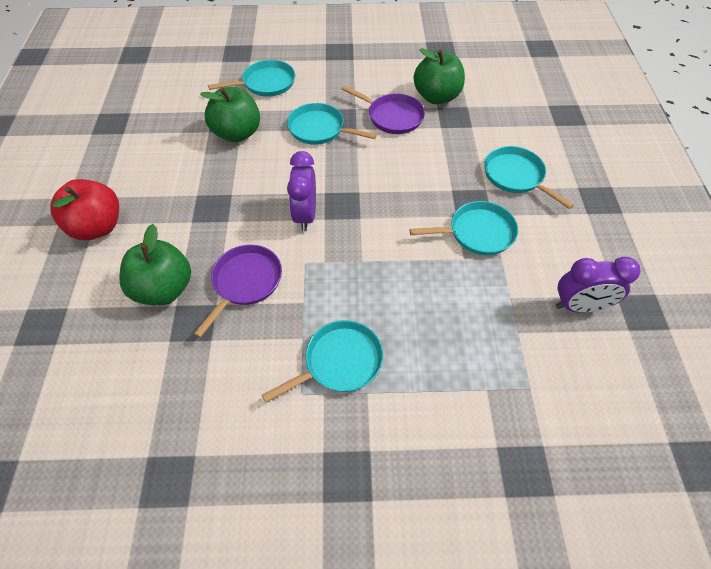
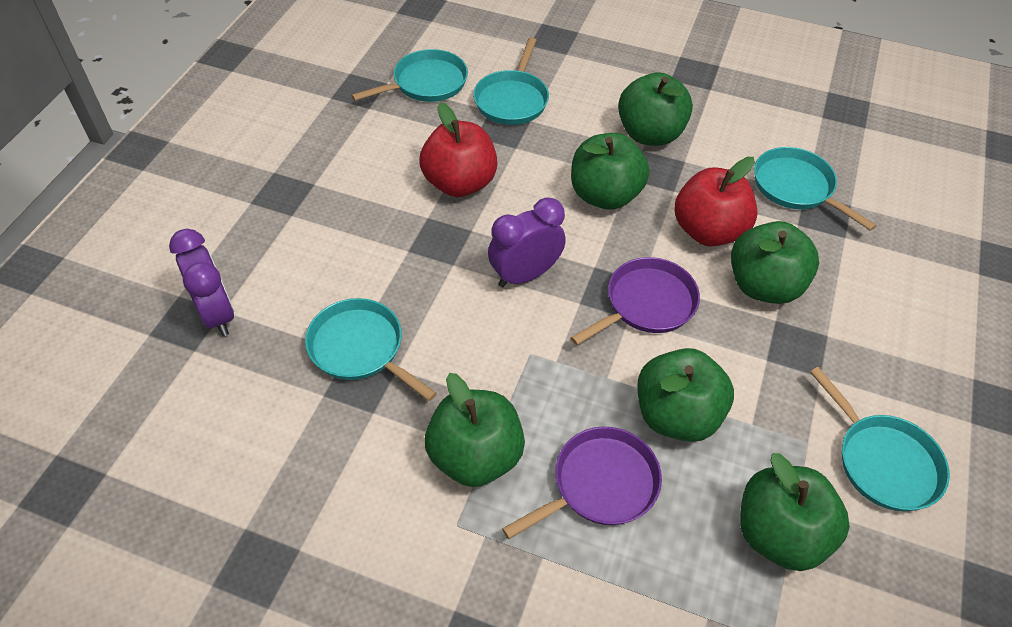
green apple: [119,224,191,306] [200,87,260,142] [414,48,465,104] = 3 -> [425,373,525,487] [571,133,650,210] [618,72,693,146] [637,348,734,442] [731,221,819,304] [740,453,850,571] = 6
red apple: [50,179,119,240] = 1 -> [419,102,497,197] [674,157,757,247] = 2

